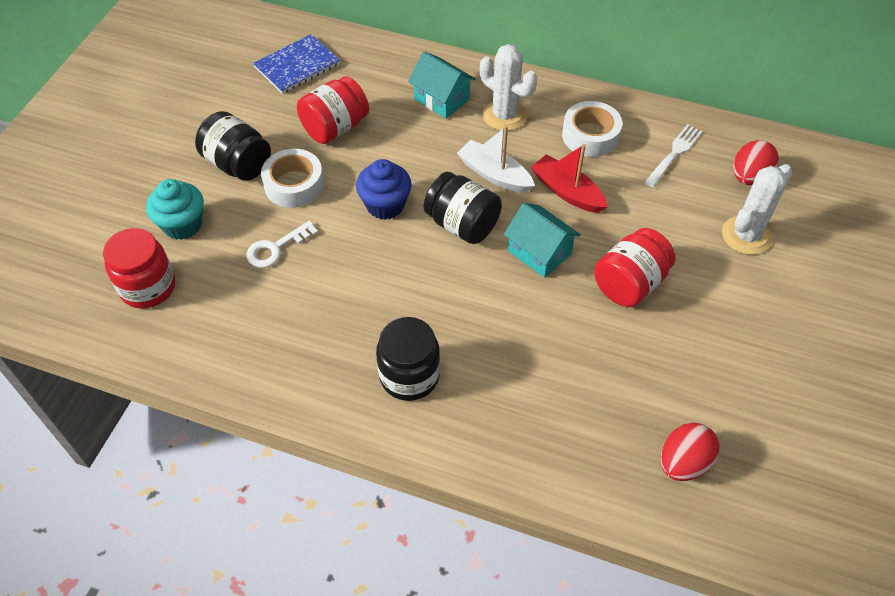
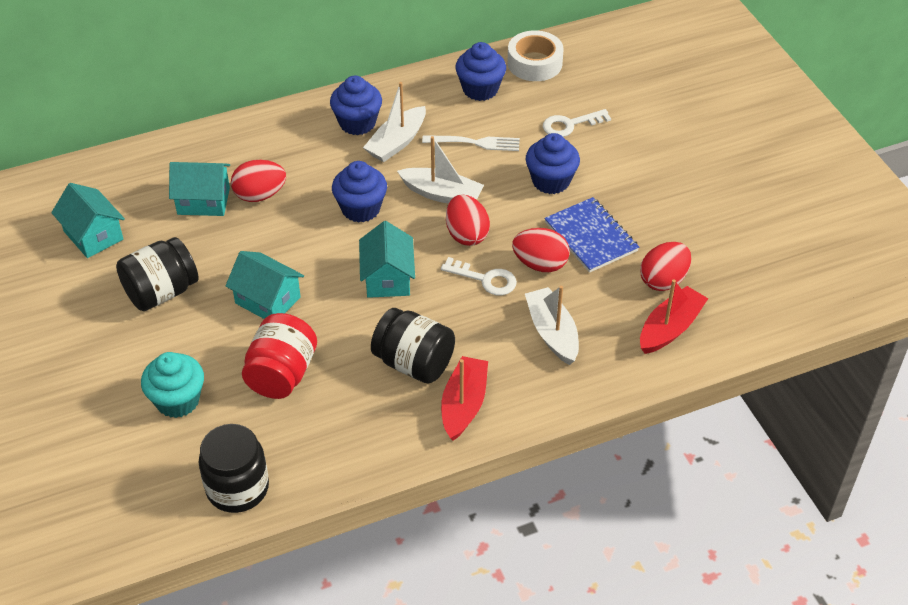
blue cupcake: [356,159,411,220] = 1 -> [330,76,382,135] [332,161,387,222] [455,42,506,101] [525,133,580,194] = 4
red boat: [531,144,608,213] = 1 -> [441,356,488,441] [640,279,708,354] = 2
red egg: [661,423,720,481] [733,140,779,185] = 2 -> [231,160,286,202] [446,194,490,246] [512,228,570,272] [640,242,691,291] = 4
red jar: [103,228,176,309] [297,76,369,144] [594,228,675,307] = 3 -> [242,313,317,399] = 1
turquoise house: [408,51,476,118] [504,203,581,278] = 2 -> [51,183,125,258] [169,162,230,216] [225,251,304,319] [359,221,415,298] = 4
white boat: [457,126,535,193] = 1 -> [363,82,426,162] [397,136,484,204] [525,286,579,365] = 3
white cactus: [480,44,537,131] [722,164,792,255] = 2 -> none = 0
white key: [246,221,318,268] = 1 -> [441,257,517,295] [543,109,611,137] = 2
white tape: [261,149,324,208] [562,101,622,157] = 2 -> [507,30,564,81] = 1

